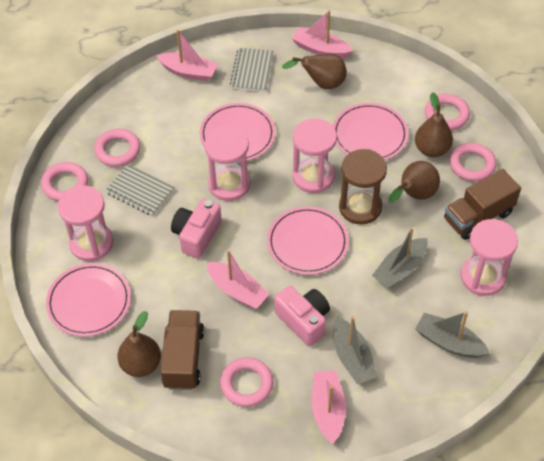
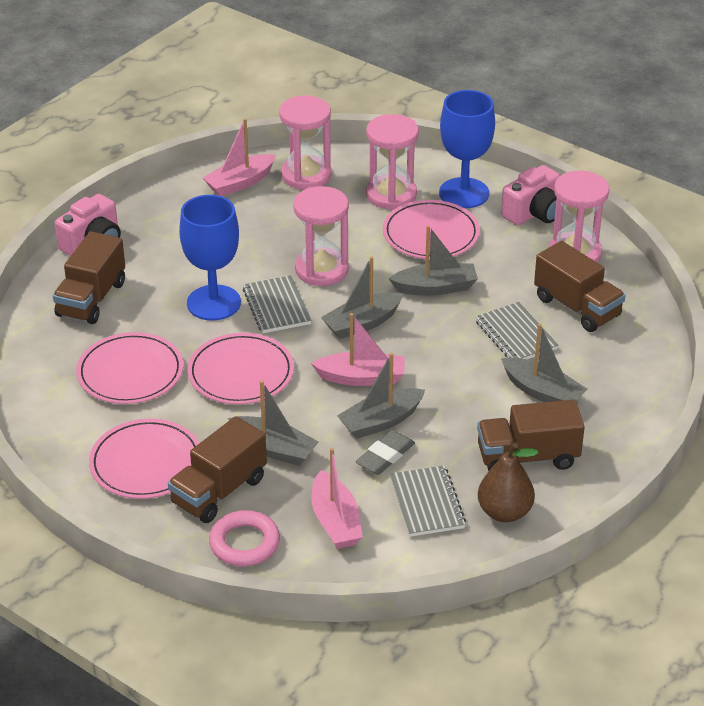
blue goblet: none = 0 -> [179,195,241,321] [439,90,495,208] = 2
brown hourglass: [339,149,387,225] = 1 -> none = 0
brown pear: [117,311,161,377] [282,54,347,89] [389,161,440,202] [415,92,453,157] = 4 -> [478,443,538,522] = 1
brown truck: [160,310,204,390] [444,169,521,240] = 2 -> [53,231,125,324] [168,416,267,523] [477,400,585,472] [534,241,626,332] = 4
grey boat: [333,316,378,384] [372,227,428,289] [415,311,490,358] = 3 -> [228,380,319,466] [321,256,403,339] [337,353,425,439] [389,225,478,296] [501,323,587,402] = 5
grey eraser: none = 0 -> [356,430,415,475] = 1
grey notebook: [105,164,174,216] [230,48,274,92] = 2 -> [243,275,312,333] [390,466,466,537] [475,302,559,359] = 3
pink boat: [157,29,218,81] [207,250,270,309] [292,10,353,58] [312,370,346,444] = 4 -> [203,118,276,196] [311,313,404,386] [312,448,363,549] = 3
pink ring: [41,162,88,201] [94,129,140,167] [220,357,274,407] [425,94,470,130] [449,143,497,182] = 5 -> [209,510,280,567] = 1

